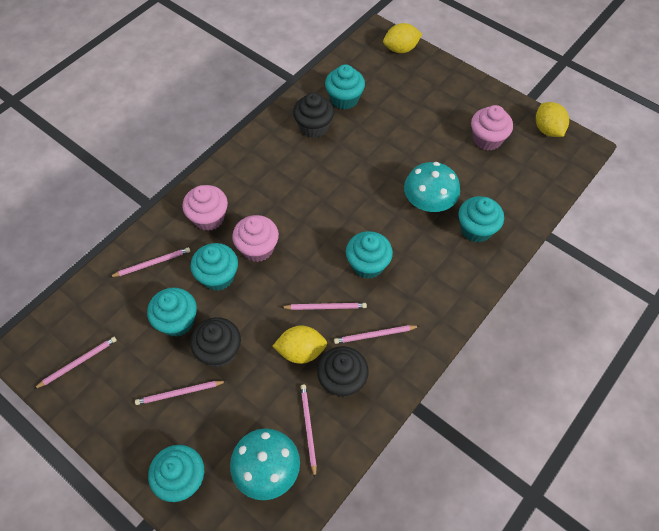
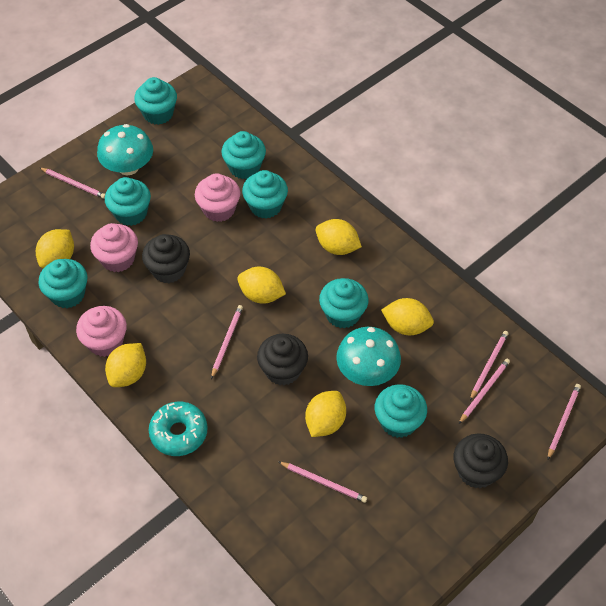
turquoise cupcake: [147,288,197,337] [148,445,204,502] [191,243,238,291] [325,64,365,110] [346,231,393,279] [458,196,504,242] = 6 -> [38,259,87,308] [105,177,151,226] [134,77,177,125] [221,131,266,179] [242,170,288,219] [319,278,369,329] [375,384,427,438] = 7
turquoise donut: none = 0 -> [149,402,208,456] = 1
yellow lemon: [273,326,327,364] [383,23,422,53] [536,102,569,137] = 3 -> [36,229,74,268] [105,343,146,387] [237,267,286,304] [305,391,346,437] [316,219,362,255] [381,298,434,335] = 6

